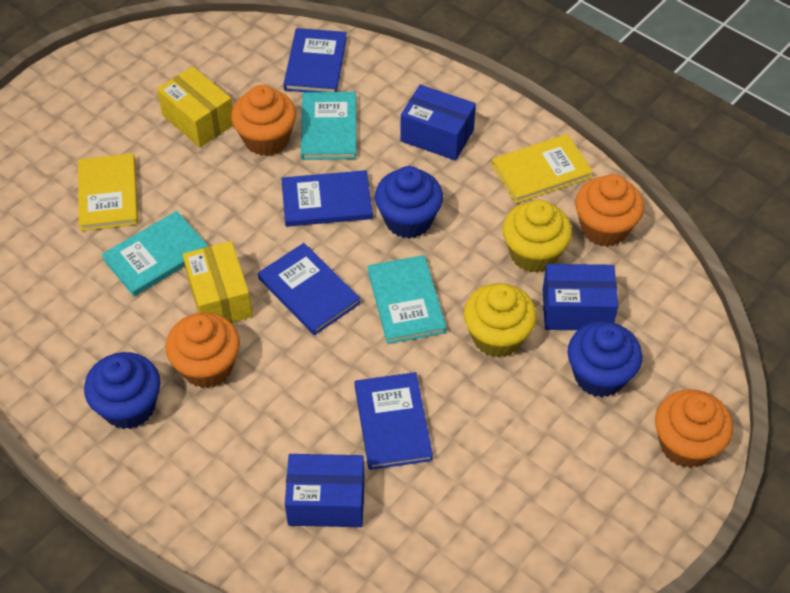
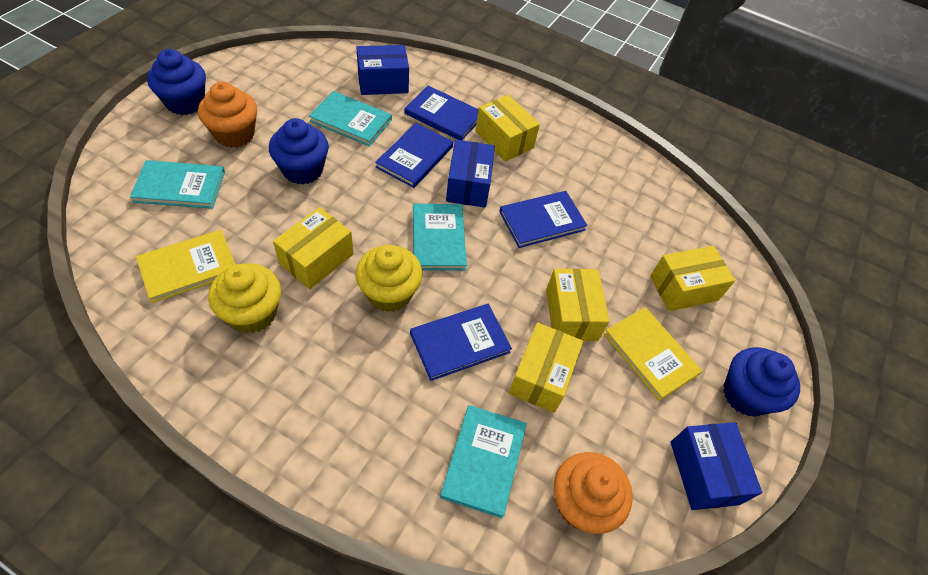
orange cupcake: [166,313,240,388] [231,85,296,156] [575,174,644,247] [655,389,733,468] = 4 -> [198,82,257,148] [554,452,633,534] = 2
turquoise book: [102,211,208,296] [301,92,356,160] [368,255,447,344] = 3 -> [130,160,225,209] [309,91,392,146] [413,204,467,270] [440,405,527,518] = 4
yellow box: [157,66,233,148] [183,241,253,323] = 2 -> [273,207,353,289] [475,95,540,162] [509,322,583,413] [546,268,609,341] [650,246,735,311] = 5

